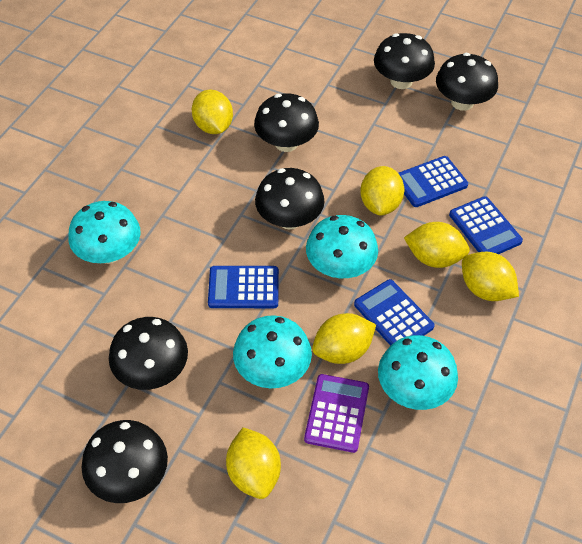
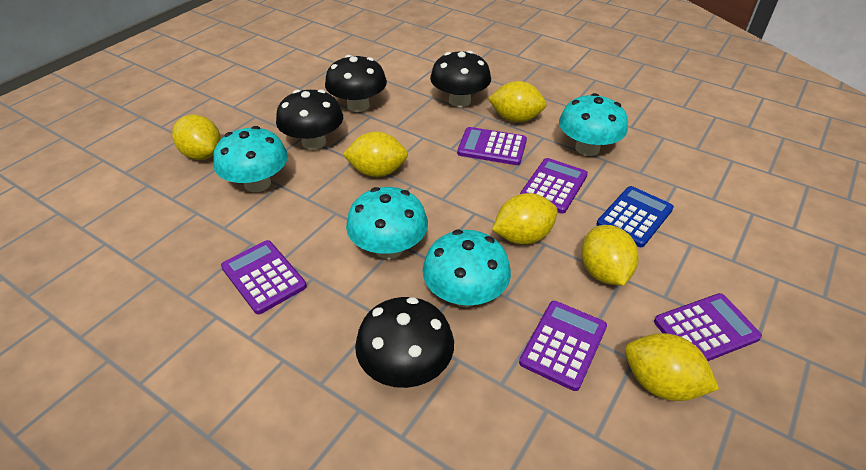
black mushroom: [81,420,168,503] [109,317,188,390] [254,93,319,152] [255,168,325,229] [374,33,435,89] [436,53,498,111] = 6 -> [276,89,343,150] [325,55,387,112] [355,297,454,388] [430,51,491,107] = 4
blue calculator: [208,266,279,308] [354,279,435,346] [398,156,468,207] [449,196,523,254] = 4 -> [597,186,674,247] = 1
purple calculator: [304,374,369,453] = 1 -> [221,240,307,314] [457,127,527,165] [519,301,607,391] [520,158,588,213] [654,293,762,361] = 5

